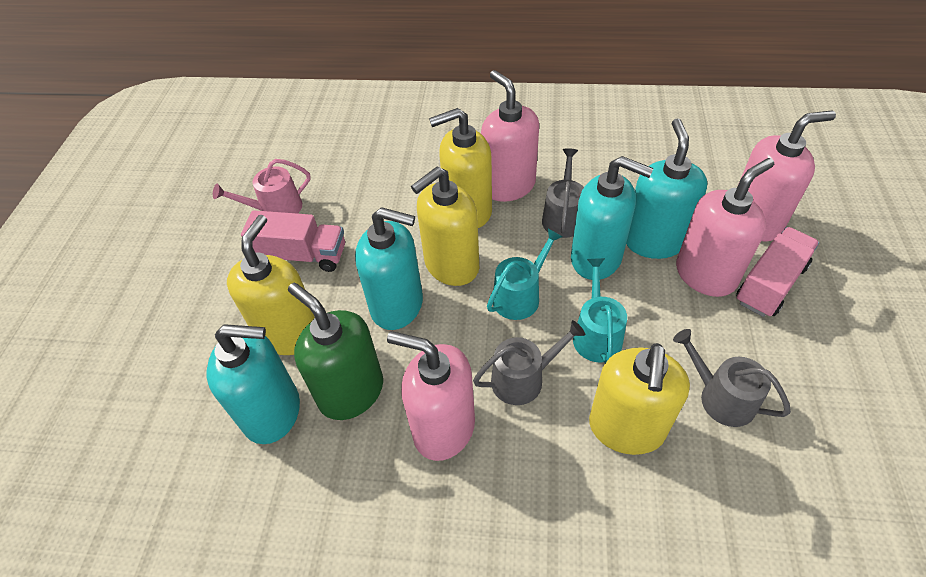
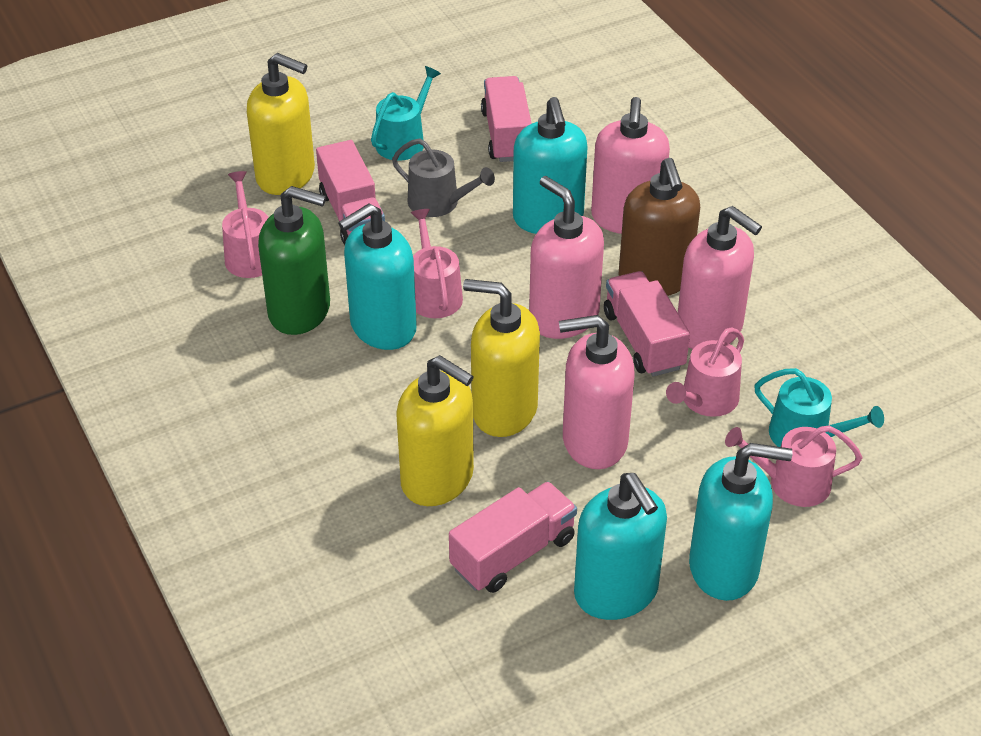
brown soap dispenser: none = 0 -> [618,158,700,296] = 1
grey watering can: [473,320,586,405] [542,148,584,238] [673,329,791,427] = 3 -> [392,138,495,217] = 1
pink truck: [241,210,345,272] [736,227,819,317] = 2 -> [316,140,385,245] [449,482,577,593] [481,76,532,162] [604,271,690,377] = 4
pink watering can: [213,159,311,214] = 1 -> [222,171,269,278] [411,209,463,318] [666,327,744,417] [725,426,862,507] = 4
yellow soap dispenser: [227,215,315,355] [411,167,479,286] [429,108,492,228] [589,343,690,455] = 4 -> [247,53,315,195] [396,355,474,506] [463,279,540,437] = 3

